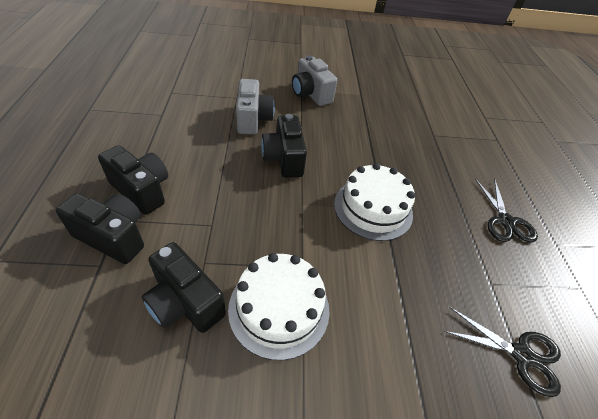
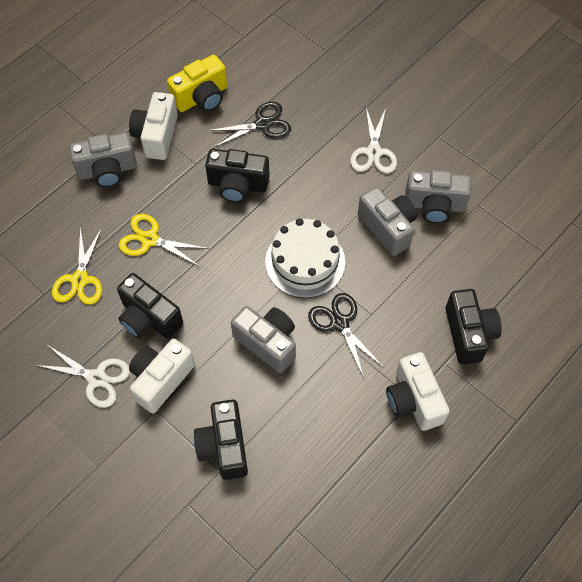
grey camera: [236,79,275,135] [292,55,337,106] = 2 -> [69,132,137,187] [231,306,296,373] [358,186,417,256] [405,170,471,224] = 4
white cake: [228,253,329,360] [334,163,415,241] = 2 -> [265,218,345,298] = 1
white camera: none = 0 -> [129,92,178,160] [129,339,195,413] [386,352,450,431] = 3
white scissors: none = 0 -> [36,345,130,408] [350,108,397,173] = 2
yellow camera: none = 0 -> [167,55,227,112] = 1
yellow scissors: none = 0 -> [52,226,102,305] [119,214,209,266] = 2

